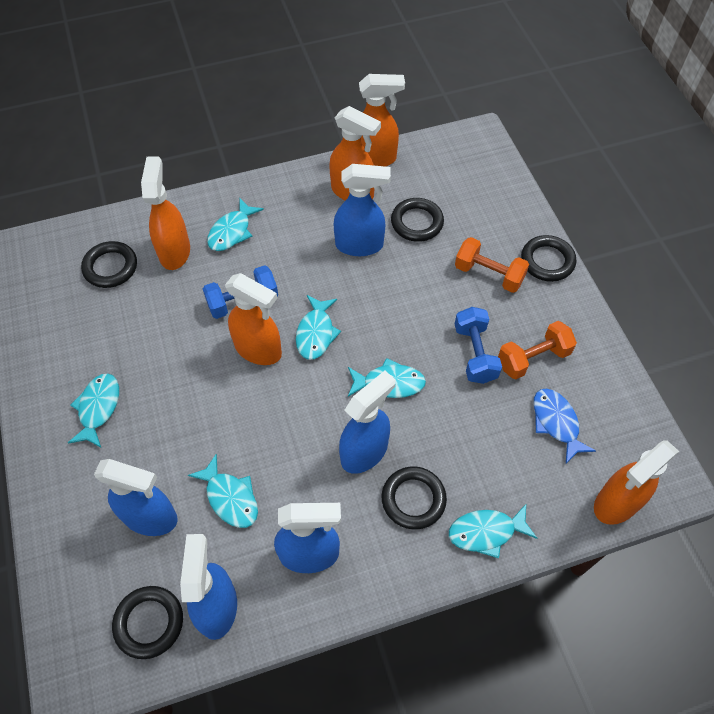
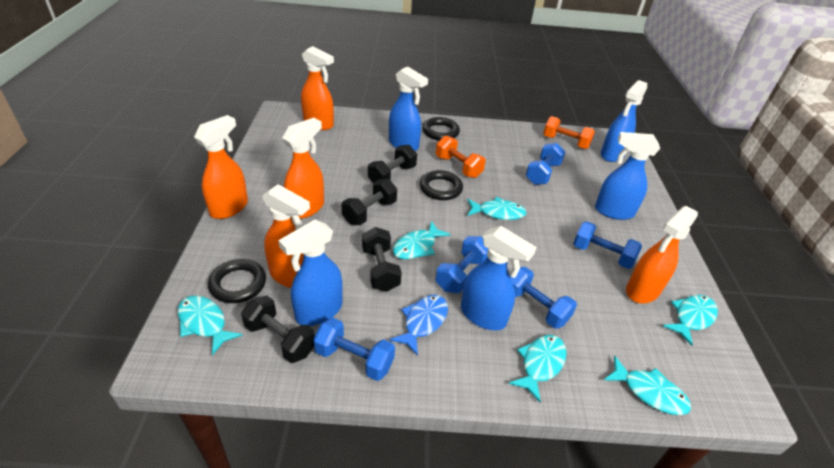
black dumbbell: none = 0 -> [241,296,315,363] [342,179,397,225] [362,227,402,292] [368,145,417,183] = 4
black ring: [81,241,137,288] [112,586,183,659] [381,466,447,530] [391,198,444,242] [521,235,576,282] = 5 -> [208,259,266,303] [420,170,463,200] [422,117,460,141] = 3
blue dumbbell: [203,265,278,319] [455,307,502,384] = 2 -> [313,317,395,381] [435,236,488,293] [510,267,577,329] [526,143,565,185] [573,221,642,269] = 5

